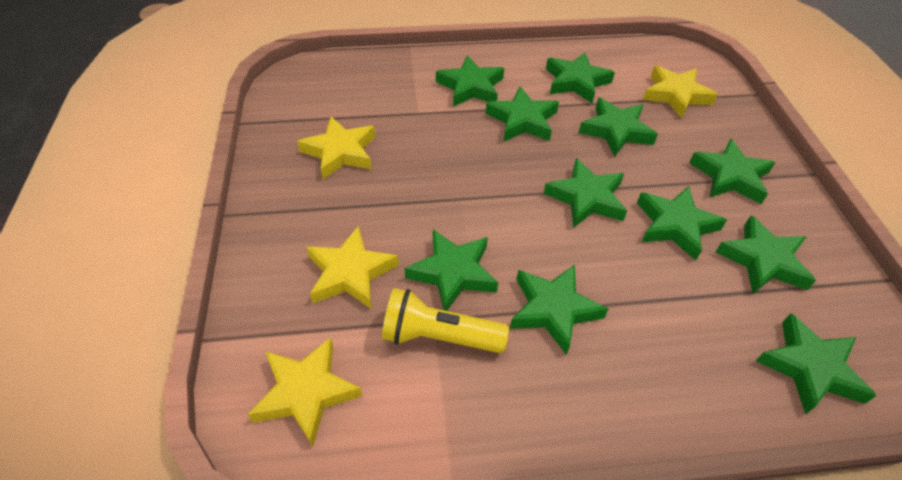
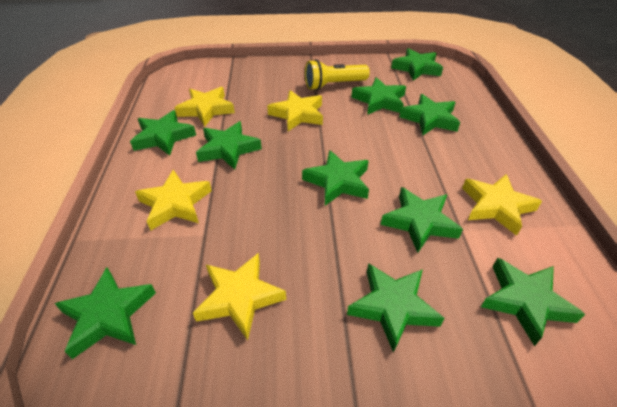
green star: [404,229,498,311] [436,55,504,107] [486,86,559,141] [510,265,608,355] [544,158,627,228] [546,52,615,103] [579,98,658,157] [637,186,727,260] [689,139,775,204] [716,215,816,294] [756,313,876,414] = 11 -> [54,268,156,359] [130,110,196,156] [196,121,262,170] [302,150,369,205] [347,263,444,353] [351,77,406,115] [381,187,463,253] [391,48,443,81] [399,94,460,136] [481,258,586,346] = 10
yellow star: [248,337,362,447] [297,117,375,179] [306,226,399,309] [643,66,718,118] = 4 -> [135,170,212,231] [175,87,235,127] [193,253,286,340] [267,90,323,131] [462,174,542,236] = 5

